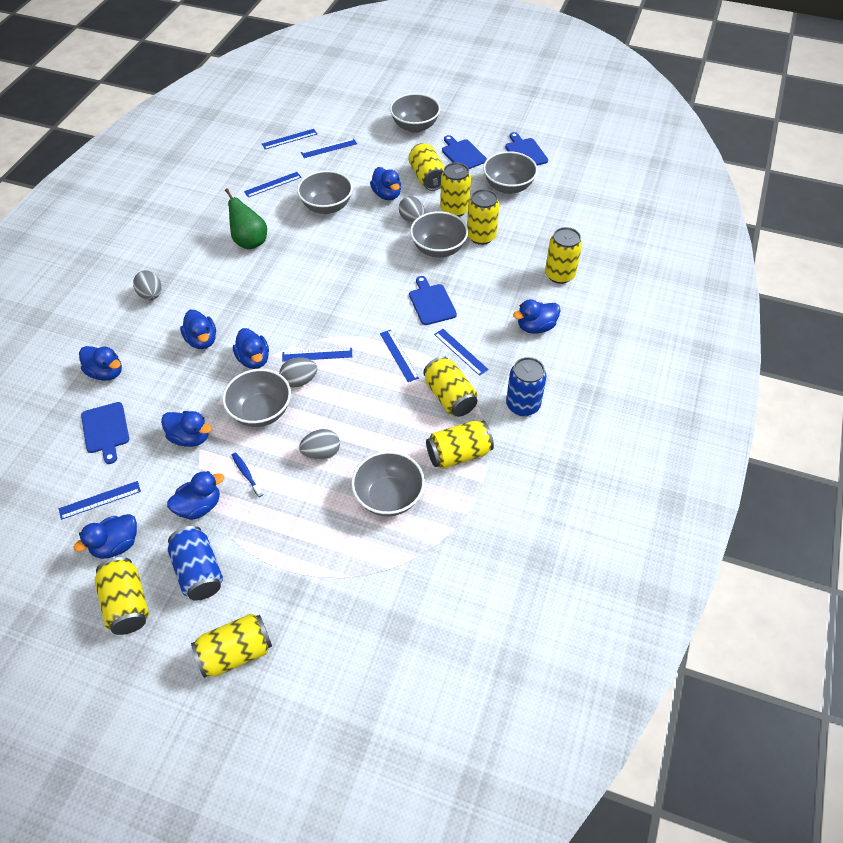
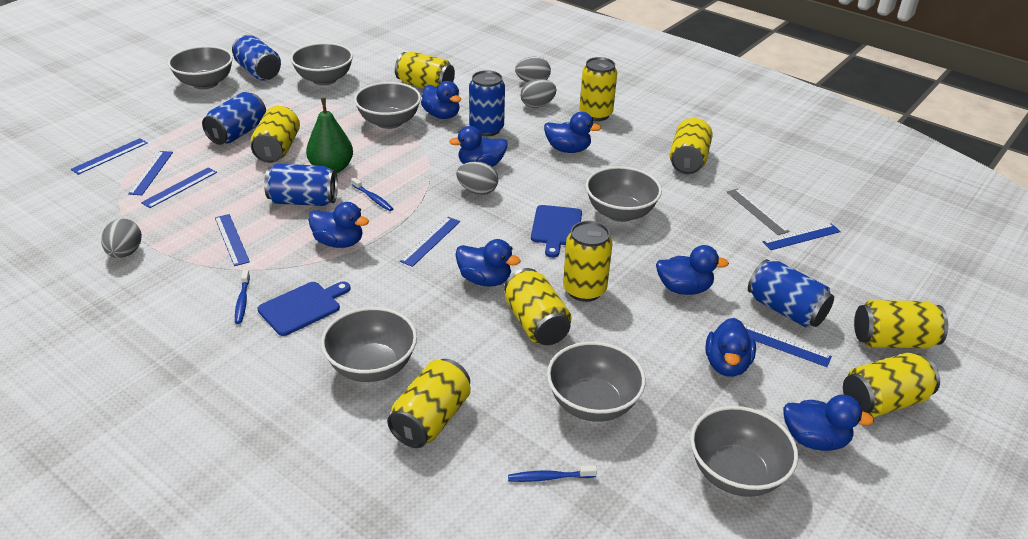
blue can: [168,526,223,601] [506,357,547,416] = 2 -> [202,92,266,145] [232,35,281,81] [264,164,338,206] [469,70,505,136] [748,259,834,327] = 5
blue cutting board: [81,402,129,464] [409,276,457,325] [442,135,487,169] [505,132,548,165] = 4 -> [258,282,350,336] [531,205,582,258] = 2
blue toothbrush: [232,452,263,497] = 1 -> [235,270,250,324] [351,178,394,211] [508,465,597,482] = 3
grey bowl: [222,369,291,427] [297,170,353,214] [351,451,425,516] [390,93,440,133] [410,211,468,258] [483,151,538,194] = 6 -> [168,46,233,89] [290,43,353,85] [321,307,417,382] [354,82,421,129] [547,342,646,422] [586,166,662,222] [690,406,798,497] = 7
grey ruler: none = 0 -> [727,189,790,235] = 1
yellow can: [94,557,149,635] [191,614,272,678] [409,143,445,191] [423,356,477,417] [426,420,494,469] [440,162,471,217] [467,189,499,245] [545,227,582,284] = 8 -> [251,106,300,163] [387,359,471,448] [395,51,455,89] [504,268,572,345] [563,221,613,302] [579,57,617,121] [670,118,713,174] [843,353,940,418] [854,300,948,348] = 9

